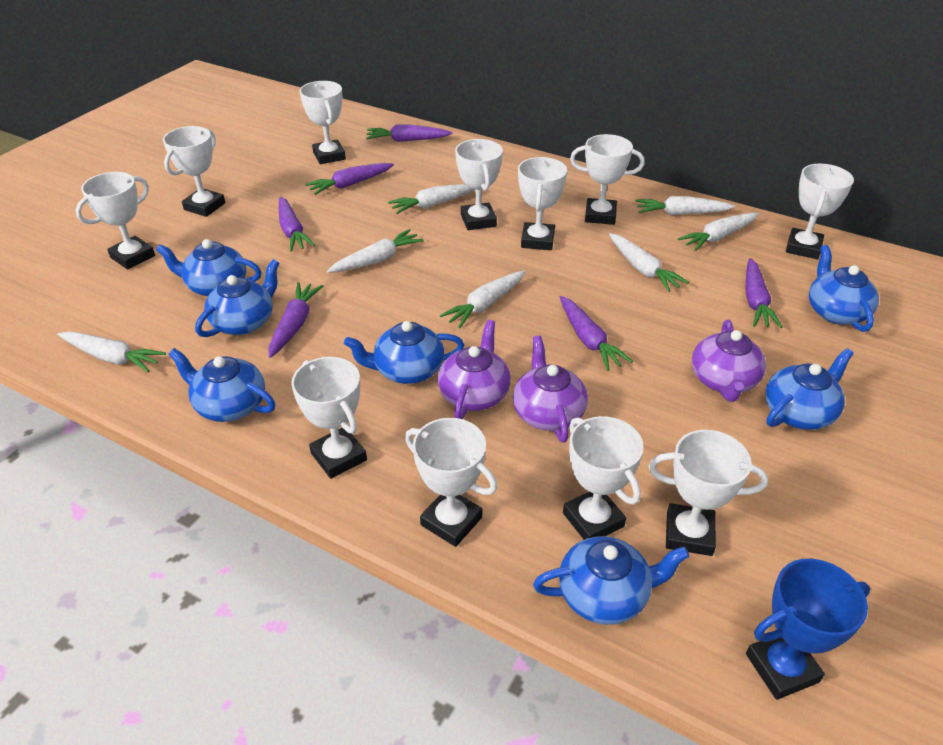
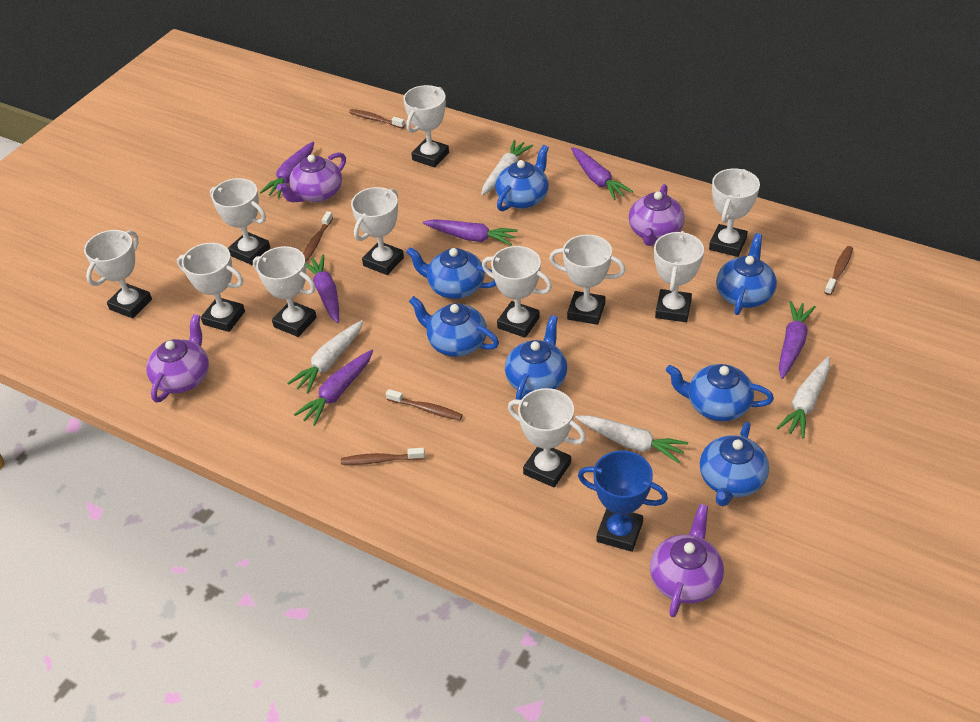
brown toothbrush: none = 0 -> [303,211,333,262] [341,448,425,465] [349,109,405,129] [386,389,463,420] [824,246,853,295] = 5
purple teapot: [438,320,511,419] [513,336,588,443] [692,320,766,402] = 3 -> [146,314,209,403] [277,152,346,202] [628,184,685,246] [650,504,724,617] = 4
white carrot: [57,332,166,372] [327,229,424,273] [388,184,475,214] [440,270,526,328] [609,233,689,292] [635,196,735,215] [678,213,759,251] = 7 -> [287,320,363,394] [481,140,534,196] [575,415,688,464] [777,357,830,438] = 4

